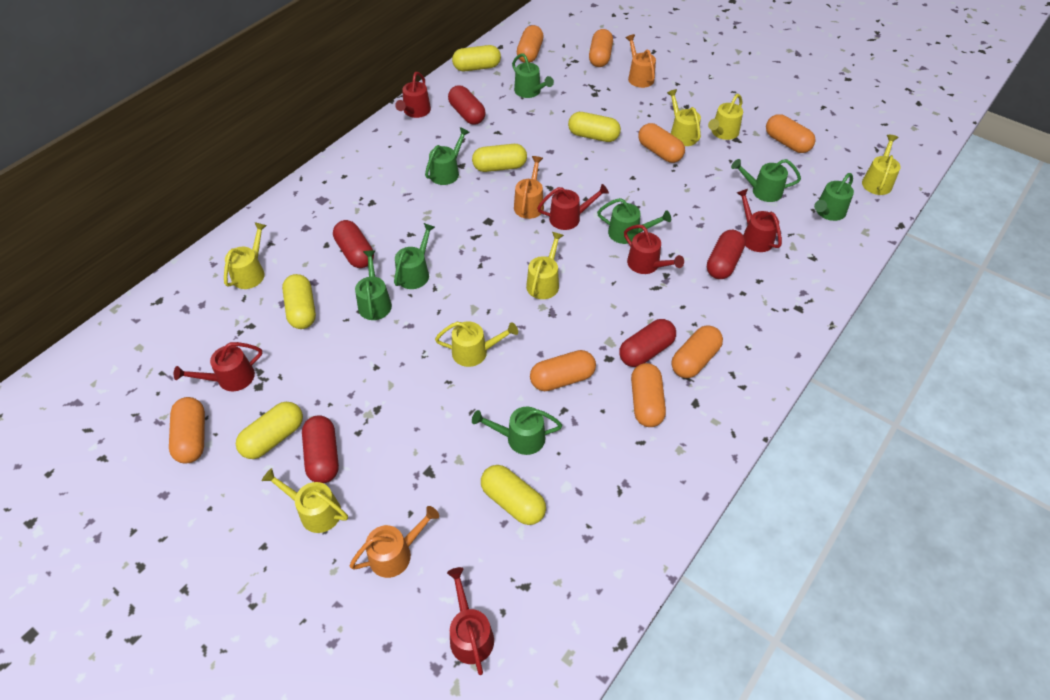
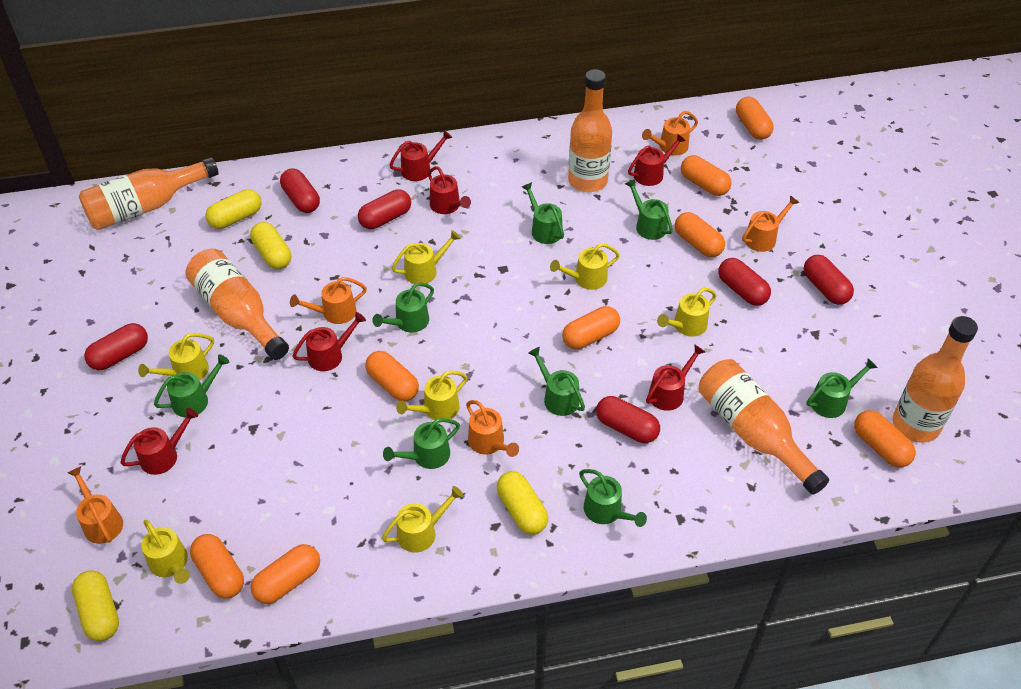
orange bottle: none = 0 -> [79,157,218,230] [186,249,289,360] [568,69,612,192] [699,359,829,495] [893,316,978,443] = 5
orange watering can: [349,506,439,578] [514,156,544,219] [626,34,656,88] = 3 -> [68,466,123,544] [290,277,367,324] [466,400,519,457] [642,111,698,155] [742,195,799,252] = 5
red capsule: [302,415,339,483] [333,220,374,268] [448,85,486,125] [619,319,676,367] [707,230,745,279] = 5 -> [84,323,148,370] [280,168,320,213] [358,189,411,229] [596,396,660,443] [718,258,771,306] [804,255,854,305] = 6
yellow capsule: [236,402,303,459] [282,274,316,329] [452,45,501,71] [472,144,527,172] [481,465,546,525] [568,112,621,142] = 6 -> [72,570,119,641] [206,189,261,229] [250,222,291,269] [497,471,548,535] = 4

